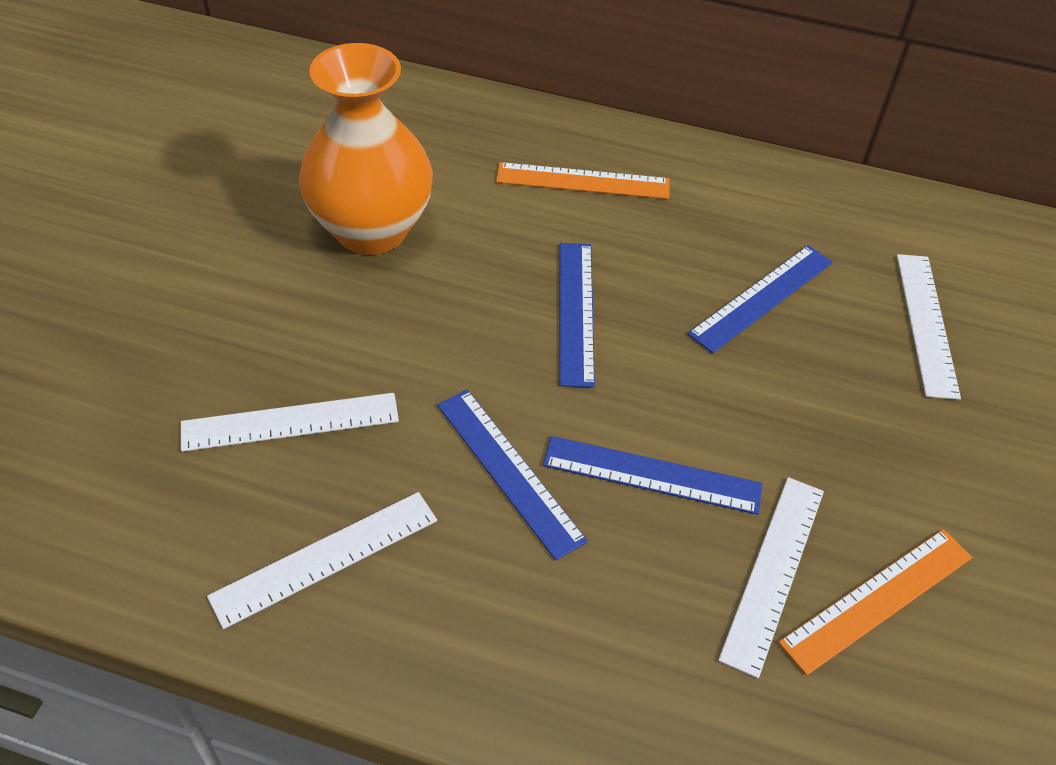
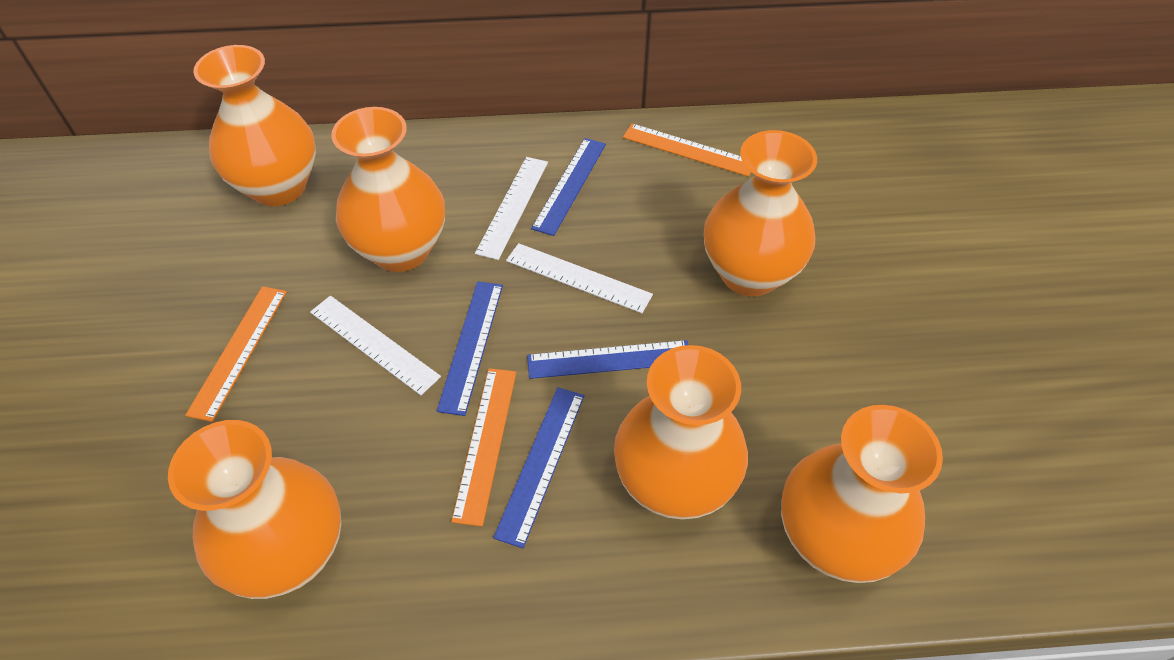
orange ruler: [496,162,670,199] [778,529,972,675] = 2 -> [185,286,287,422] [451,368,516,526] [623,124,751,177] = 3
orange vase: [299,43,433,255] = 1 -> [168,420,341,599] [193,45,316,206] [331,107,445,272] [614,345,748,519] [704,130,817,296] [781,405,943,583] = 6
white ruler: [181,393,399,452] [207,492,437,629] [718,477,824,678] [897,254,961,400] = 4 -> [310,296,441,395] [475,157,548,260] [506,243,653,313] = 3

